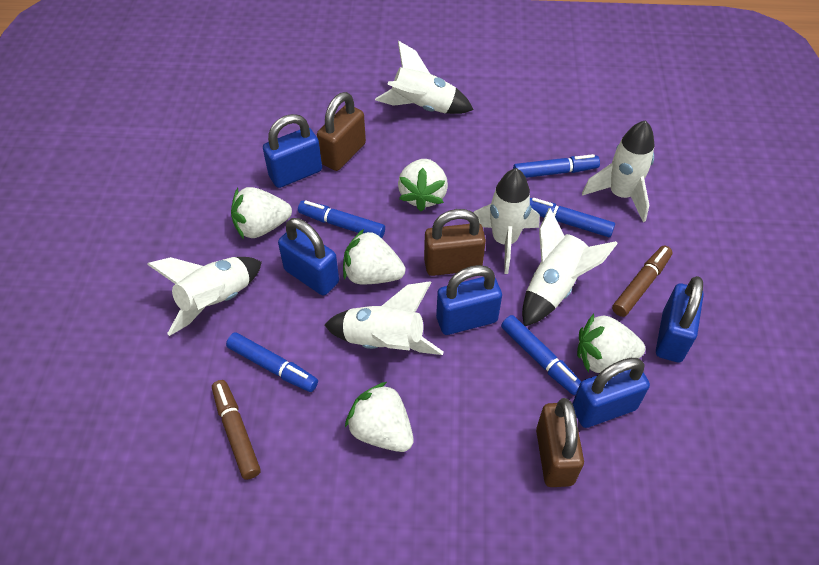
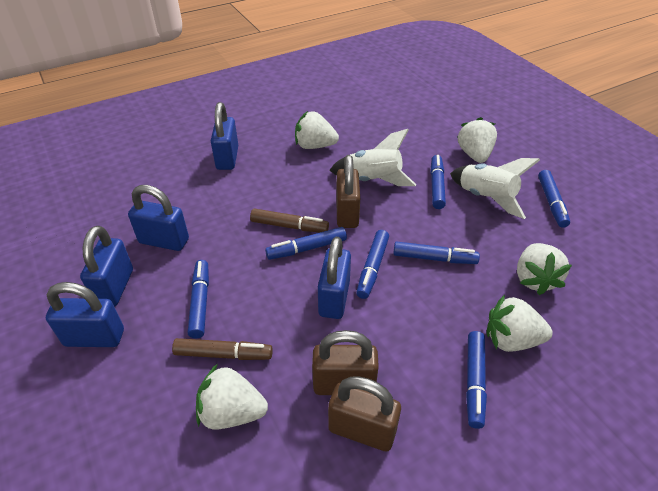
blue marker: [226,333,318,392] [298,200,385,238] [501,315,581,395] [513,154,600,178] [530,198,615,237] = 5 -> [188,260,209,338] [265,227,347,260] [356,230,389,299] [393,241,480,264] [430,155,446,209] [466,331,487,429] [538,170,570,228] = 7
white rocket: [147,257,262,336] [325,281,443,355] [375,41,473,114] [469,168,540,274] [522,208,618,326] [582,120,654,222] = 6 -> [329,129,416,186] [450,158,540,219] = 2

